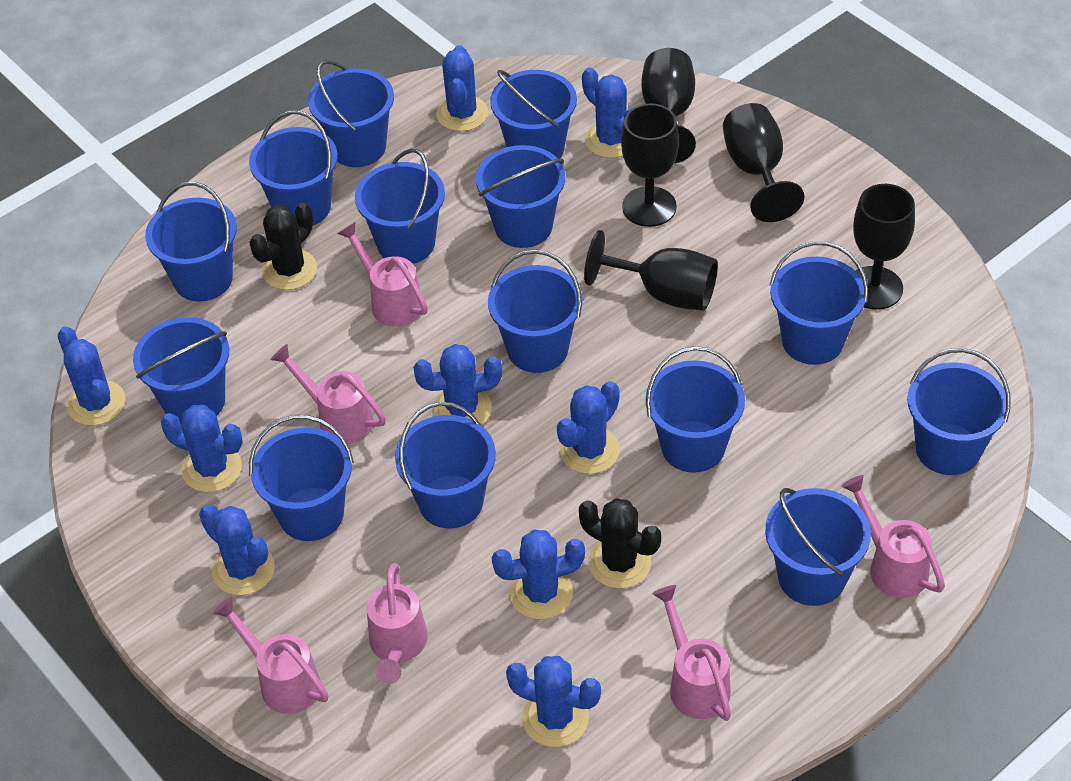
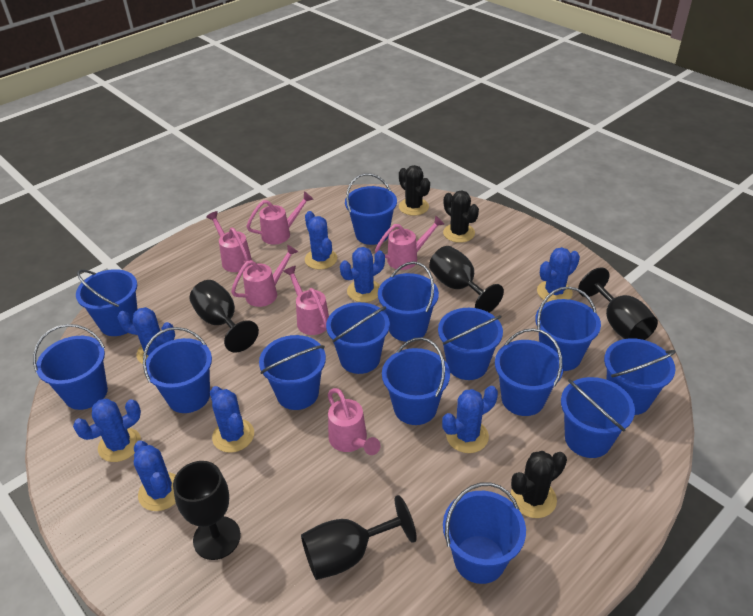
black cactus: [249,203,317,290] [579,498,661,589] = 2 -> [399,165,430,216] [443,191,479,243] [510,451,567,518] = 3
blue cactus: [58,327,125,426] [161,405,243,492] [199,504,275,595] [413,344,502,425] [436,45,488,131] [492,530,585,620] [506,656,601,747] [557,381,620,474] [582,67,632,158] = 9 -> [73,398,141,462] [118,307,175,364] [134,441,176,511] [210,386,254,453] [305,211,337,270] [340,247,385,302] [442,386,498,453] [537,247,580,302] = 8

